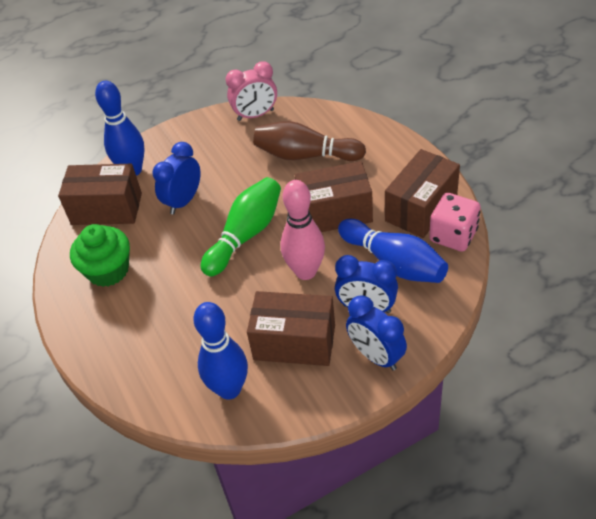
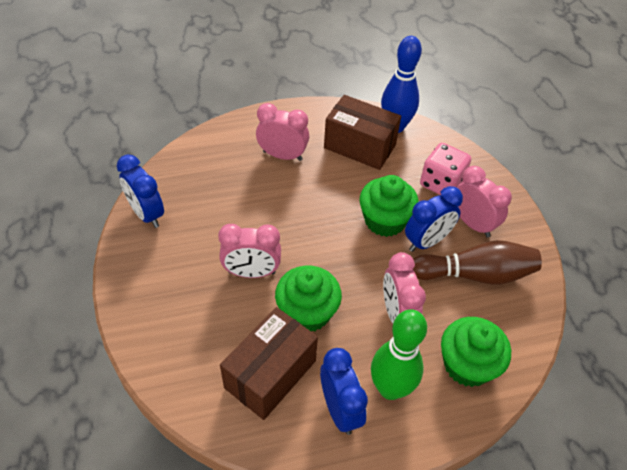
blue bowling pin: [95,81,144,176] [193,302,248,400] [338,219,448,283] = 3 -> [381,36,422,133] = 1
brown box: [58,164,142,225] [247,291,335,366] [295,161,373,232] [385,149,460,238] = 4 -> [220,307,318,420] [324,95,401,170] = 2
green cupcake: [70,224,130,287] = 1 -> [275,266,342,331] [359,175,419,237] [441,317,511,387] = 3
pink bowling pin: [281,180,325,280] = 1 -> none = 0
pink clock: [226,61,277,121] = 1 -> [218,224,281,278] [256,103,309,161] [383,252,426,324] [457,166,512,237] = 4

